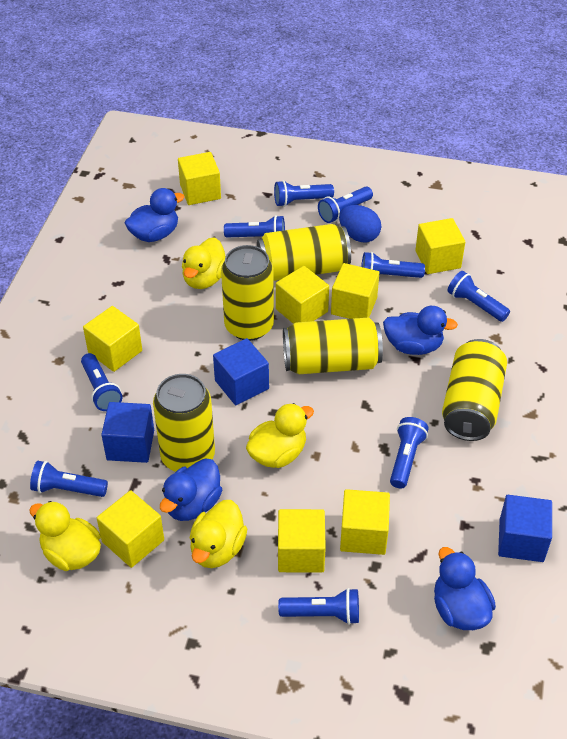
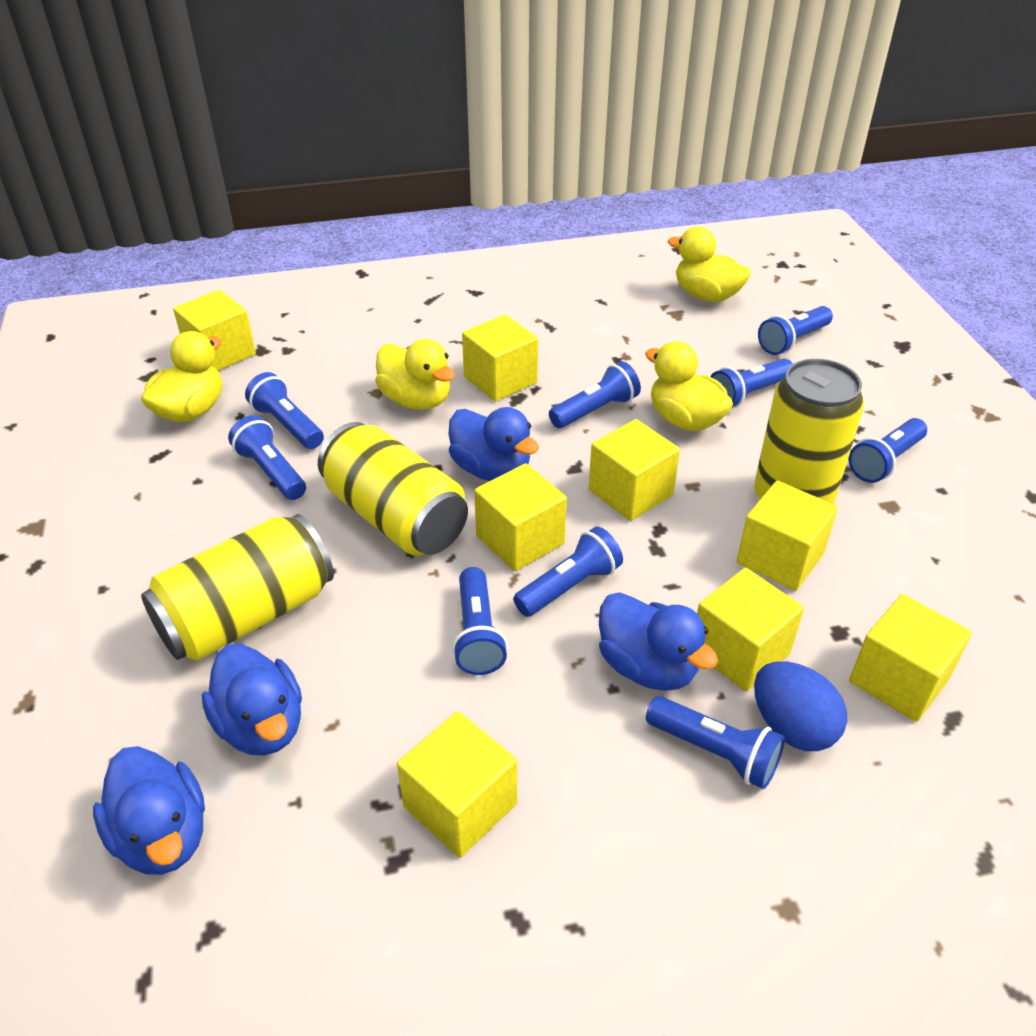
blue cube: [101,402,154,463] [213,338,269,405] [498,495,552,562] = 3 -> none = 0
yellow can: [153,374,215,472] [221,245,274,341] [257,224,351,281] [283,317,383,374] [442,339,507,441] = 5 -> [141,514,334,661] [318,422,468,556] [754,359,864,504] = 3

